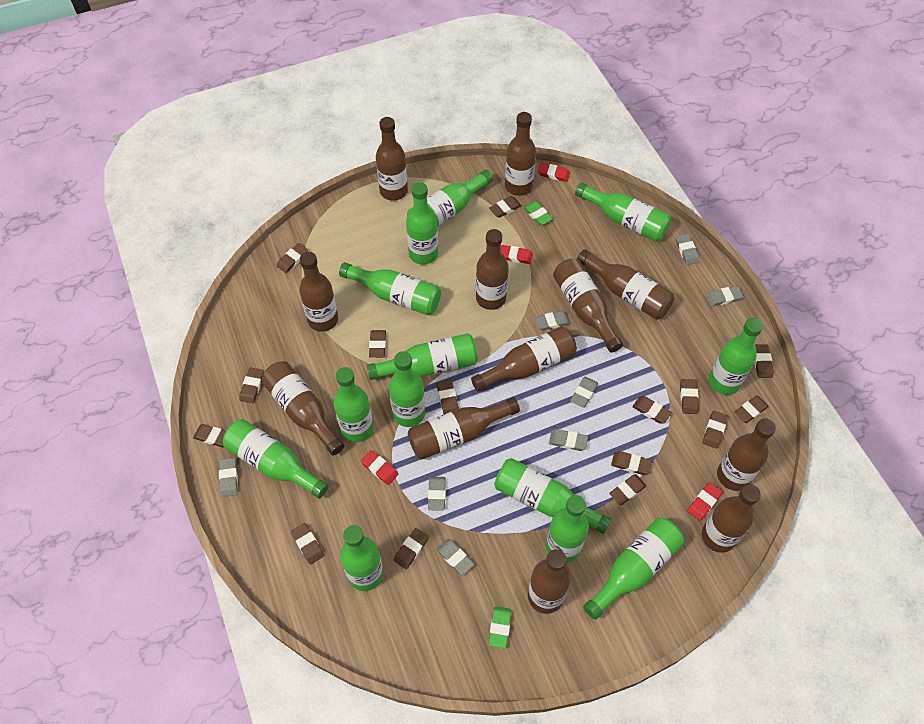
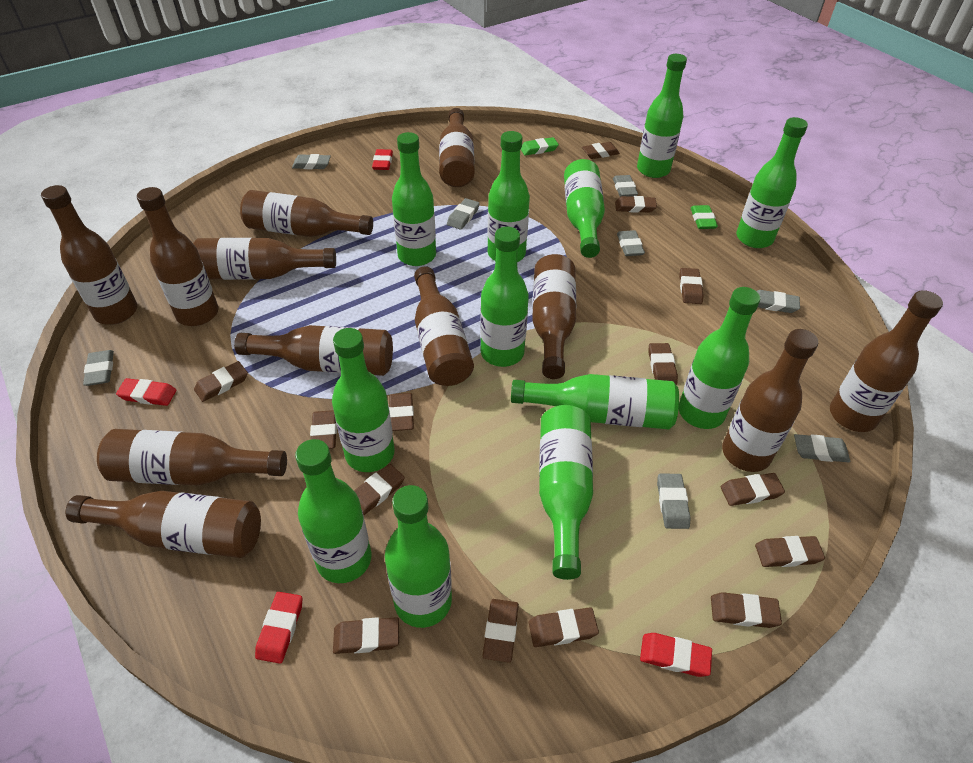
brown eraser: [193,424,226,447] [239,367,264,403] [277,243,308,273] [291,523,324,565] [369,330,386,358] [394,528,429,569] [437,379,459,414] [489,196,522,218] [609,474,646,505] [611,451,652,475] [632,396,672,424] [680,379,699,414] [703,411,728,449] [734,396,769,423] [754,344,774,378] = 15 -> [194,361,248,402] [310,410,337,449] [333,617,399,654] [354,464,405,516] [389,393,414,431] [482,599,519,663] [529,607,599,647] [582,142,620,159] [615,196,657,213] [648,343,678,385] [679,268,704,304] [711,592,782,628] [721,473,785,506] [755,536,825,567] = 14
green bottle: [223,419,329,499] [333,367,373,442] [339,262,441,315] [340,525,384,591] [367,333,478,380] [389,351,425,427] [406,182,438,265] [407,170,493,227] [494,458,611,534] [546,495,589,563] [575,182,672,242] [583,518,684,620] [709,318,763,395] = 13 -> [295,439,372,583] [332,328,395,472] [385,485,452,628] [392,132,436,266] [480,227,529,367] [488,131,530,262] [511,374,679,429] [539,405,593,580] [564,159,605,258] [637,54,687,178] [679,287,760,429] [736,117,808,248] = 12

